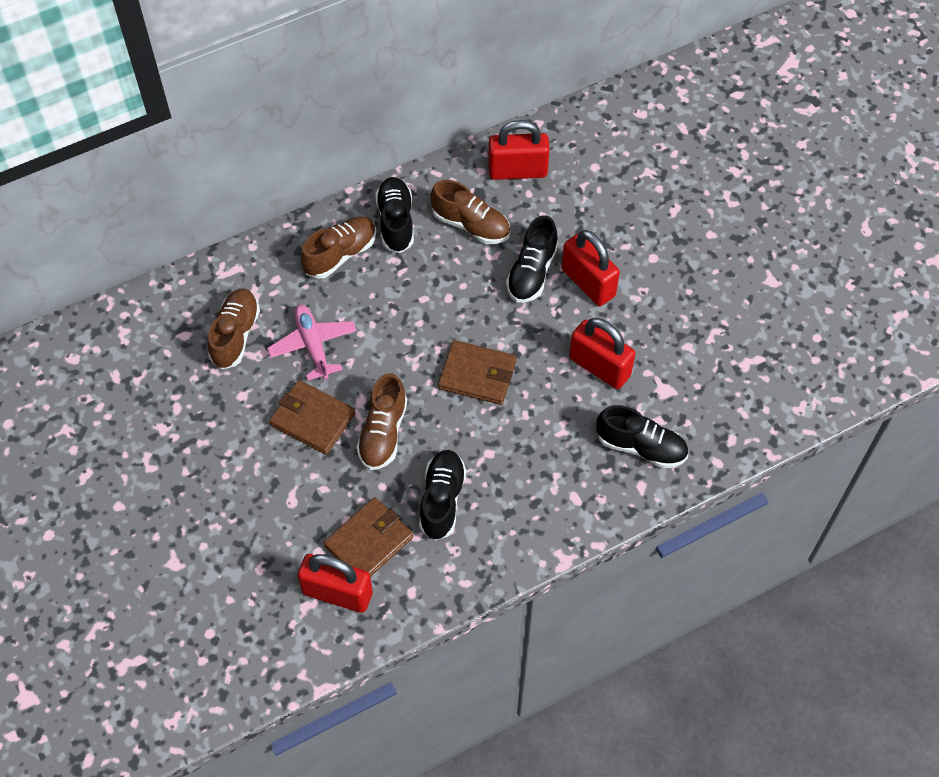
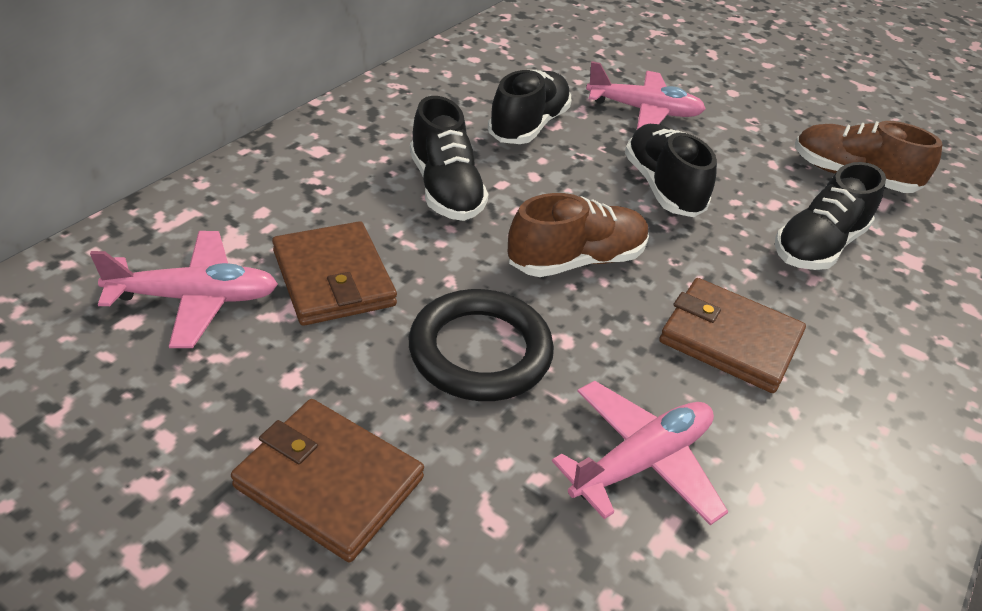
black ring: none = 0 -> [409,289,554,401] = 1
brown shoe: [207,288,260,369] [301,217,376,279] [356,373,407,470] [430,180,510,244] = 4 -> [508,193,649,277] [795,121,942,193] = 2
pink plane: [267,305,357,381] = 1 -> [90,231,278,348] [552,381,728,525] [586,61,706,129] = 3
red padlock: [298,554,373,613] [488,120,550,180] [562,230,620,306] [569,318,635,389] = 4 -> none = 0

